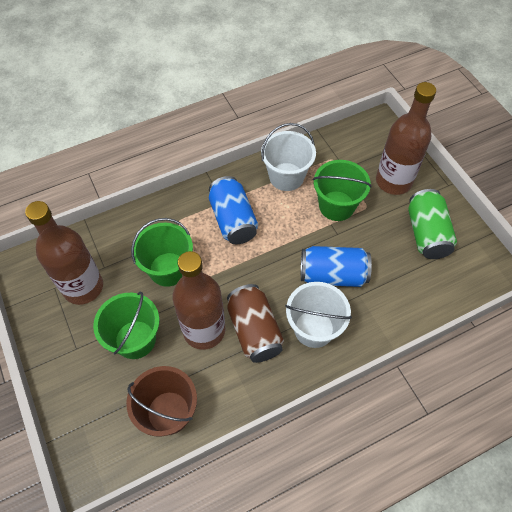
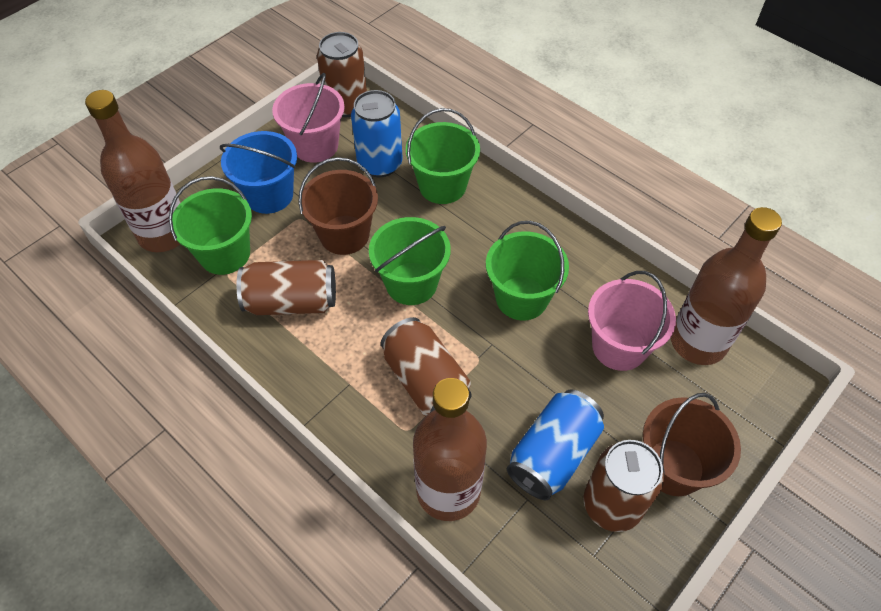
blue bucket: none = 0 -> [220,131,297,214] = 1
brown bucket: [126,366,197,437] = 1 -> [298,157,378,255] [643,393,741,496] = 2
brown can: [227,284,284,363] = 1 -> [237,260,336,315] [317,32,367,117] [381,317,472,416] [584,440,664,532] = 4
green bucket: [93,292,160,359] [131,218,193,287] [313,160,372,221] = 3 -> [169,176,252,275] [369,217,451,305] [406,108,480,204] [486,221,569,320] = 4
green can: [408,189,457,259] = 1 -> none = 0
pink bucket: none = 0 -> [272,73,345,163] [588,271,676,371] = 2
white bucket: [261,123,316,191] [285,282,352,348] = 2 -> none = 0

